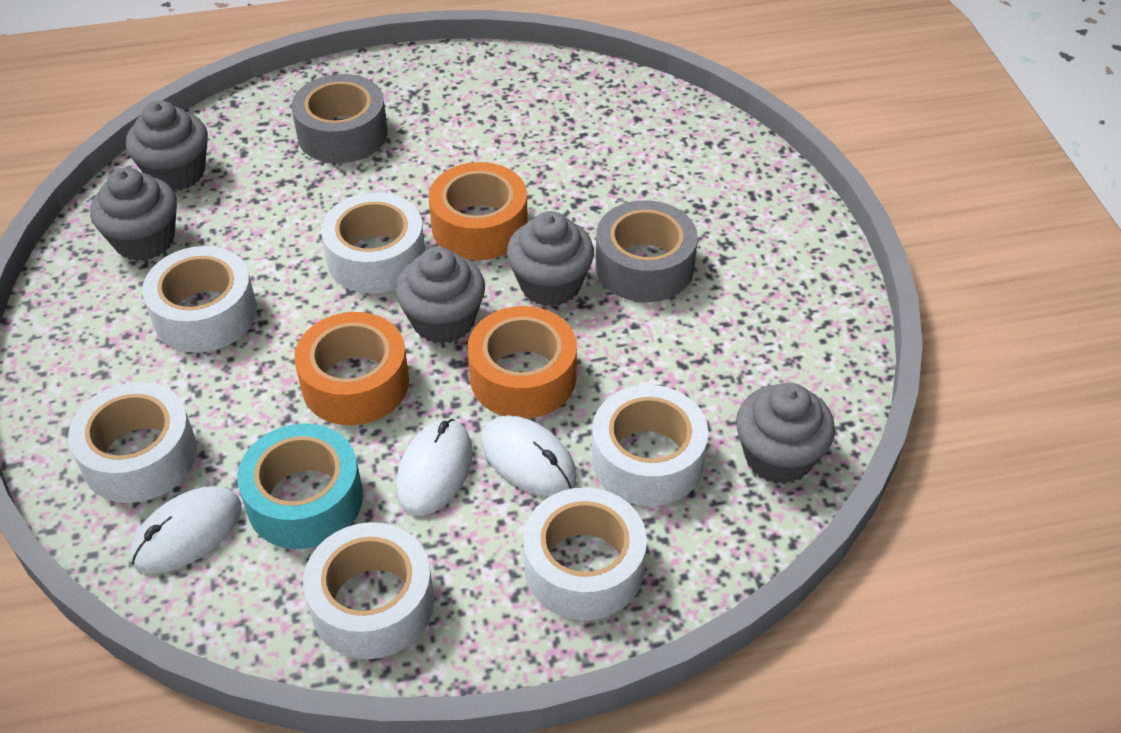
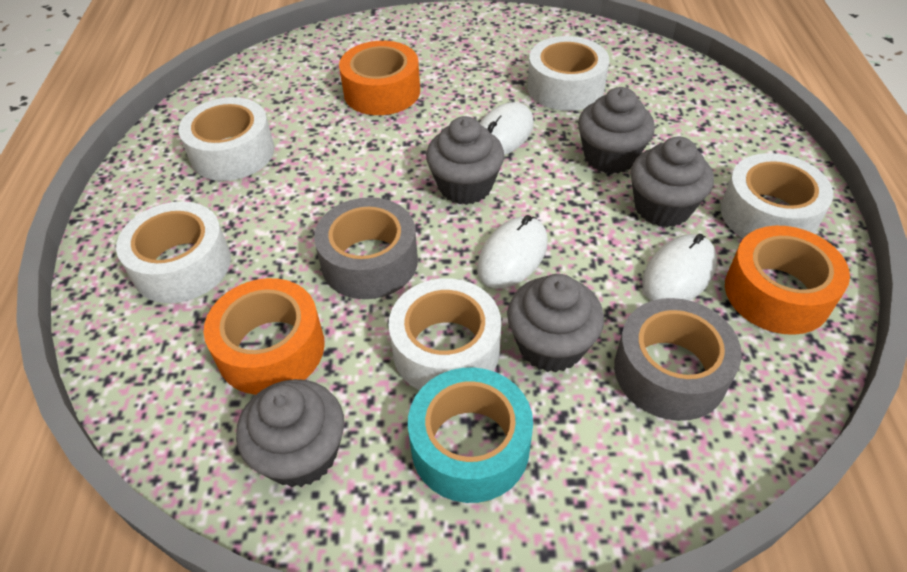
white tape: [68,382,197,503] [142,246,257,353] [303,522,434,659] [321,192,425,294] [523,487,647,620] [592,385,708,506] = 6 -> [116,201,231,303] [179,97,274,181] [389,278,501,390] [527,36,609,111] [721,153,833,238] = 5

